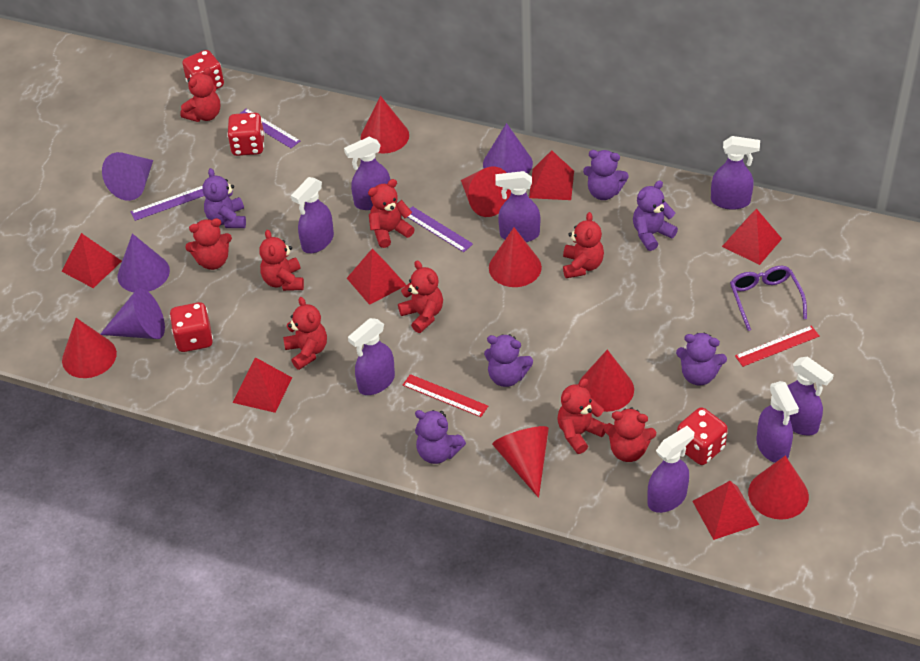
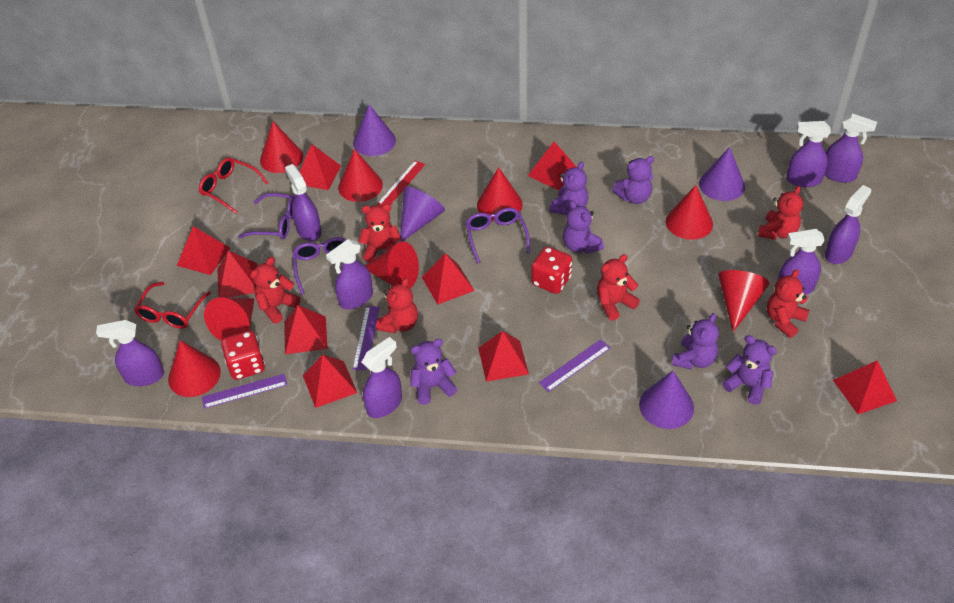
purple glasses: [730,266,807,331] = 1 -> [238,193,295,239] [293,237,346,295] [465,208,530,264] = 3
red cone: [62,318,117,378] [361,96,409,153] [461,167,511,217] [489,228,542,287] [492,426,549,498] [578,350,634,412] [748,456,809,520] = 7 -> [168,340,221,397] [204,297,254,341] [260,122,303,173] [338,149,383,202] [365,241,419,288] [477,167,523,221] [666,185,713,240] [718,270,770,332] = 8
red dice: [170,302,213,352] [182,50,224,89] [227,113,265,156] [677,407,728,465] = 4 -> [221,331,265,380] [531,246,572,294] = 2
red glasses: none = 0 -> [134,282,211,329] [198,158,268,213] = 2
red pyramid: [61,233,122,288] [232,357,292,413] [347,248,406,305] [529,150,574,200] [692,481,759,540] [722,208,782,265] = 6 -> [177,226,230,275] [217,250,257,298] [284,305,327,354] [300,144,341,190] [303,354,357,408] [422,253,475,305] [478,331,529,382] [528,141,576,190] [833,360,897,414] = 9
red ruler: [403,374,488,417] [735,326,820,367] = 2 -> [377,161,425,206] = 1
red teddy bear: [180,67,220,122] [185,218,232,270] [259,230,304,291] [283,297,327,370] [368,179,415,248] [398,261,443,333] [558,378,606,454] [563,212,604,278] [604,408,656,462] = 9 -> [250,257,300,324] [359,204,401,262] [376,278,418,333] [597,254,640,321] [758,186,803,240] [767,269,809,338] = 6

